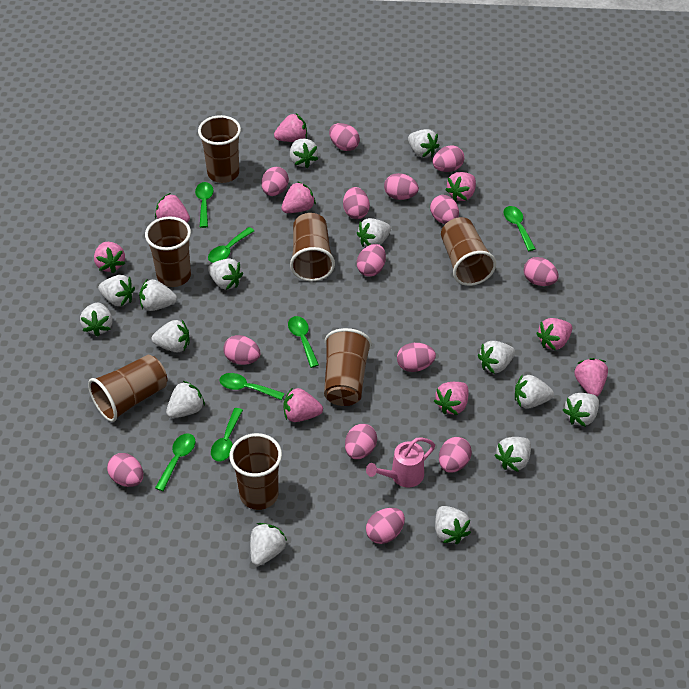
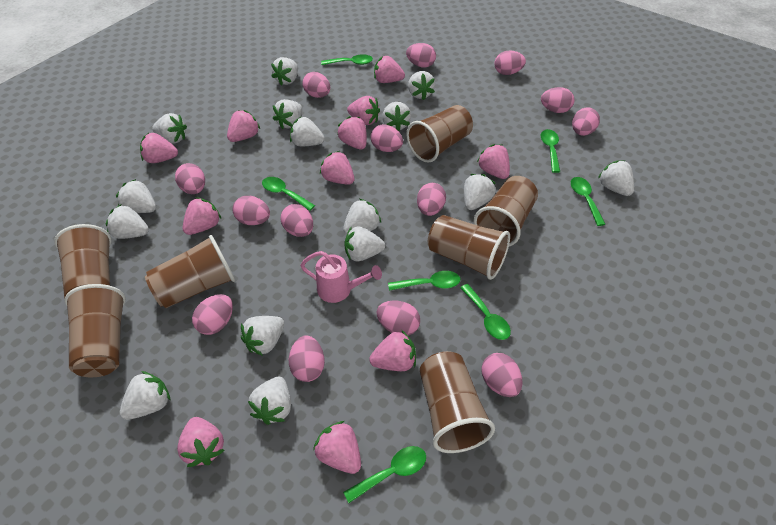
pink strawberry: [94,242,125,273] [155,193,190,223] [274,113,307,142] [281,181,316,213] [283,387,323,422] [434,382,469,415] [445,172,476,201] [536,318,572,351] [574,358,608,396] = 9 -> [140,133,178,163] [177,417,225,467] [183,197,221,235] [227,110,260,142] [313,421,361,474] [320,151,355,185] [337,116,367,150] [347,96,380,125] [369,330,416,371] [374,56,405,83] [477,144,510,179] = 11

